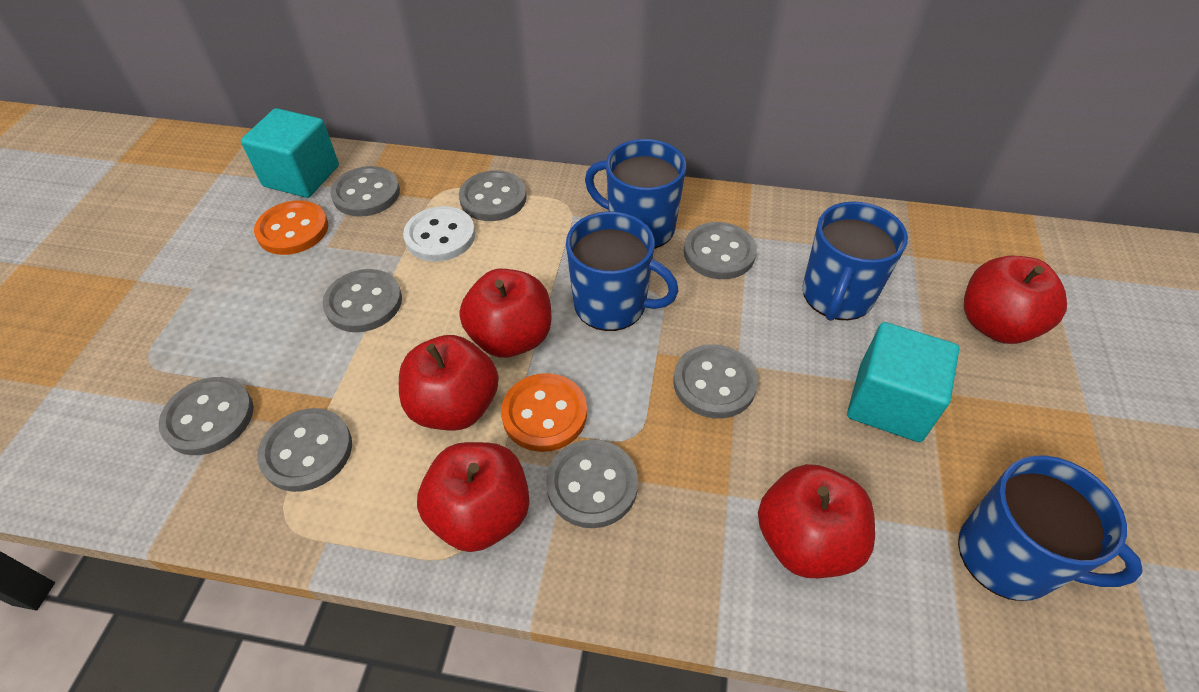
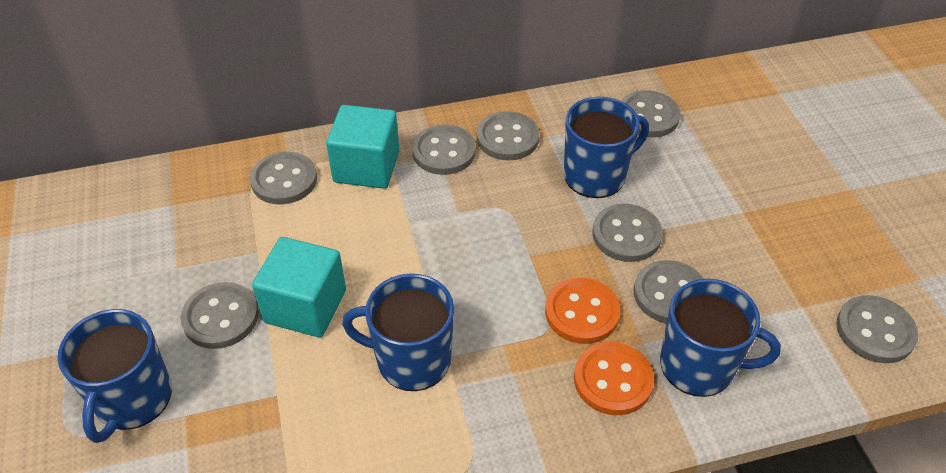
red apple: [399,335,499,430] [417,442,530,552] [459,269,551,358] [758,464,875,578] [964,256,1067,344] = 5 -> none = 0
white button: [403,206,475,262] = 1 -> none = 0

